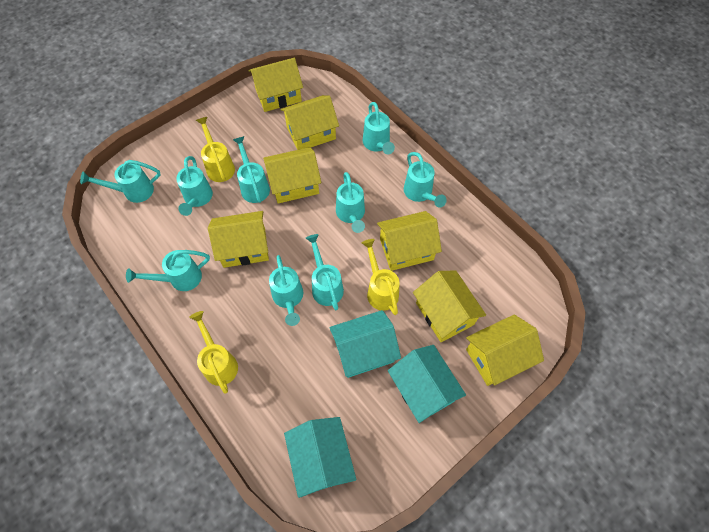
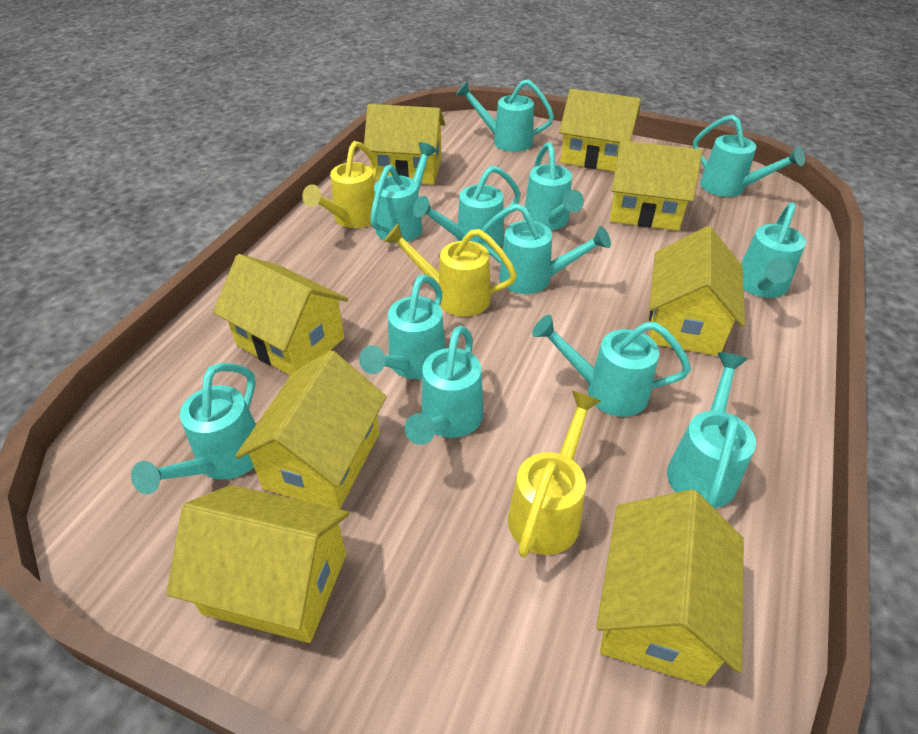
turquoise house: [284,417,356,498] [329,310,401,378] [388,345,466,423] = 3 -> none = 0
turquoise watering can: [80,160,161,203] [126,250,210,291] [176,156,213,216] [233,136,270,203] [269,255,303,326] [306,234,344,310] [336,172,365,233] [363,102,395,154] [404,152,447,208] = 9 -> [131,363,256,494] [359,274,446,379] [370,142,437,243] [405,326,484,445] [413,165,521,247] [456,79,554,152] [478,204,611,294] [523,142,584,230] [532,315,691,417] [667,352,756,508] [693,115,805,197] [741,202,806,298] = 12
yellow house: [208,211,269,268] [249,58,303,112] [263,147,321,203] [280,95,339,150] [377,211,442,271] [413,270,486,342] [466,314,544,386] = 7 -> [167,485,349,643] [213,254,348,376] [235,350,387,509] [364,104,445,185] [559,89,641,172] [596,489,744,686] [610,140,702,231] [649,226,745,356] = 8

